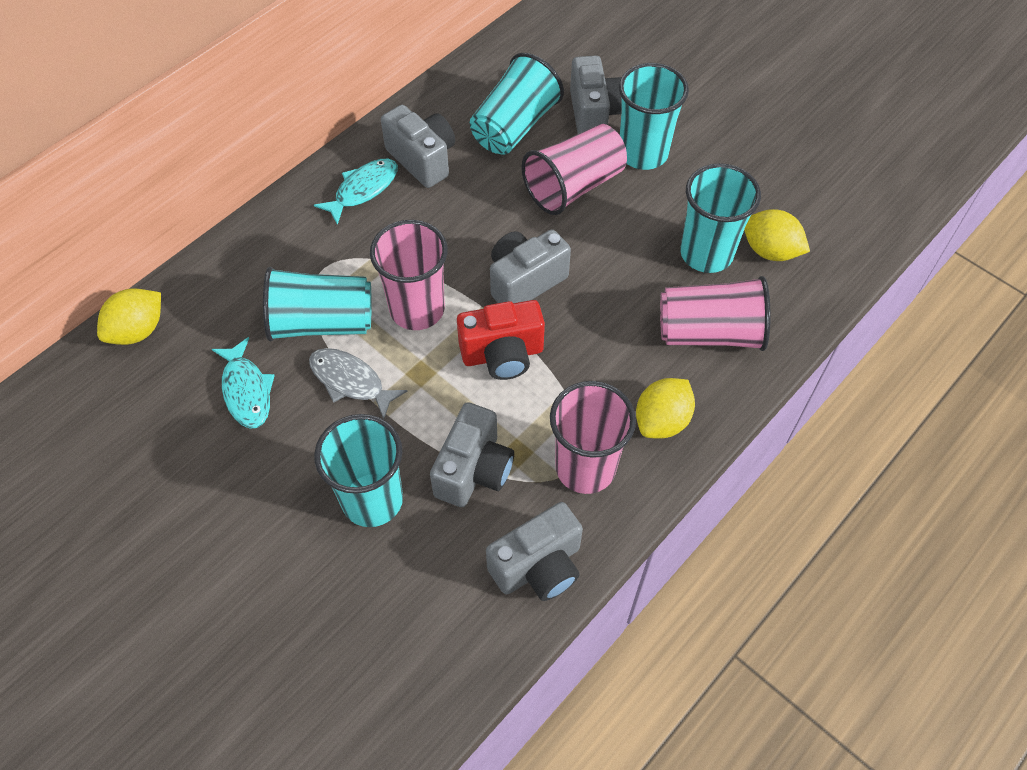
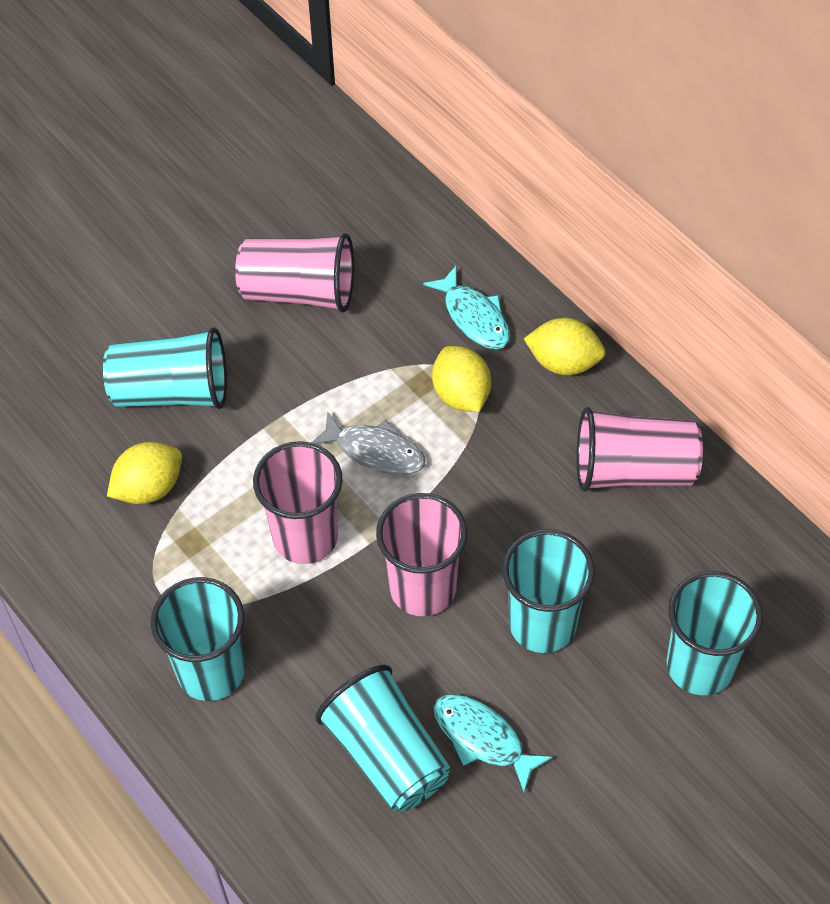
grey camera: [381,105,455,188] [430,402,514,507] [486,502,583,601] [490,229,571,303] [570,56,622,134] = 5 -> none = 0
red camera: [457,300,545,380] = 1 -> none = 0

